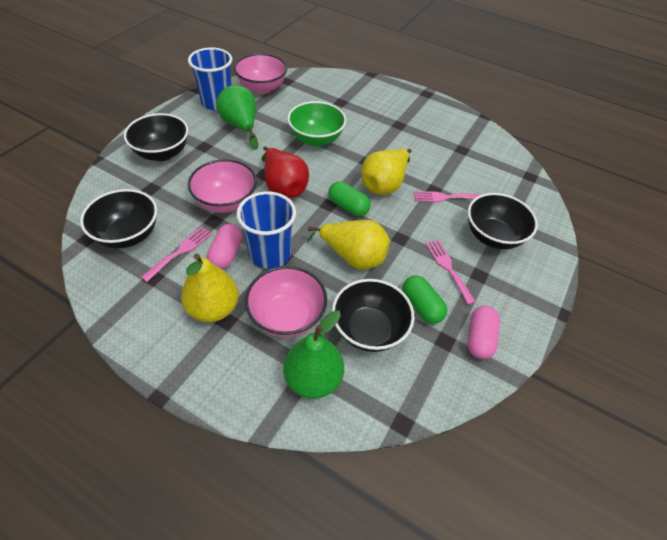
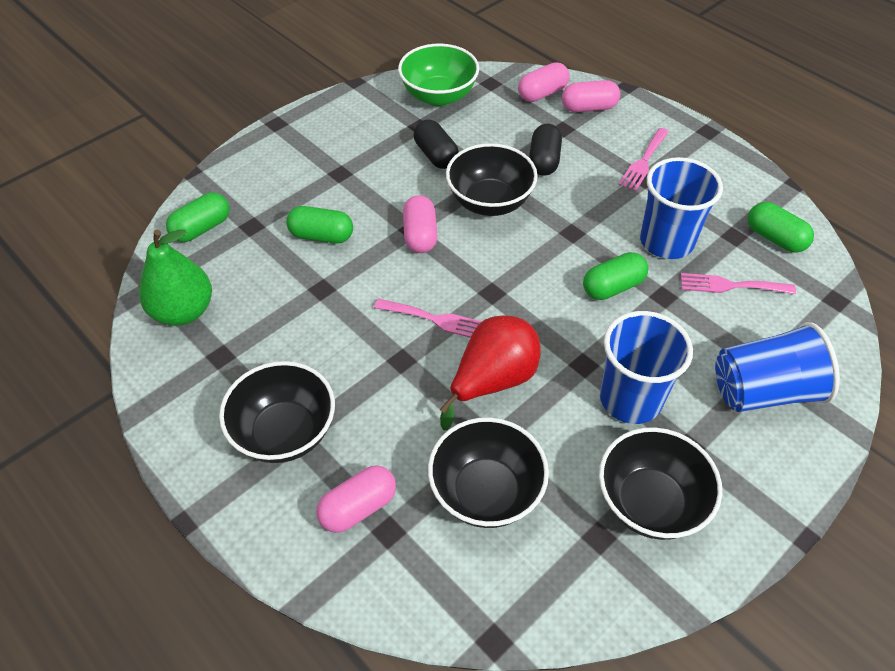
black capsule: none = 0 -> [414,119,459,169] [529,124,562,176] = 2
blue cup: [188,48,232,110] [236,191,296,269] = 2 -> [600,311,693,424] [640,157,723,259] [715,322,840,412] = 3
green capsule: [328,181,371,216] [402,276,447,324] = 2 -> [166,192,230,242] [286,206,353,243] [583,252,648,300] [748,202,814,253] = 4
green pear: [216,85,258,150] [283,310,344,399] = 2 -> [139,229,212,326] = 1
pink bowl: [188,159,257,213] [234,53,287,94] [245,266,327,338] = 3 -> none = 0
pink capsule: [207,224,243,269] [468,306,500,359] = 2 -> [316,465,396,533] [403,195,437,253] [518,62,570,102] [562,80,620,112] = 4
yellow pear: [181,254,239,322] [306,220,390,269] [361,149,412,195] = 3 -> none = 0

